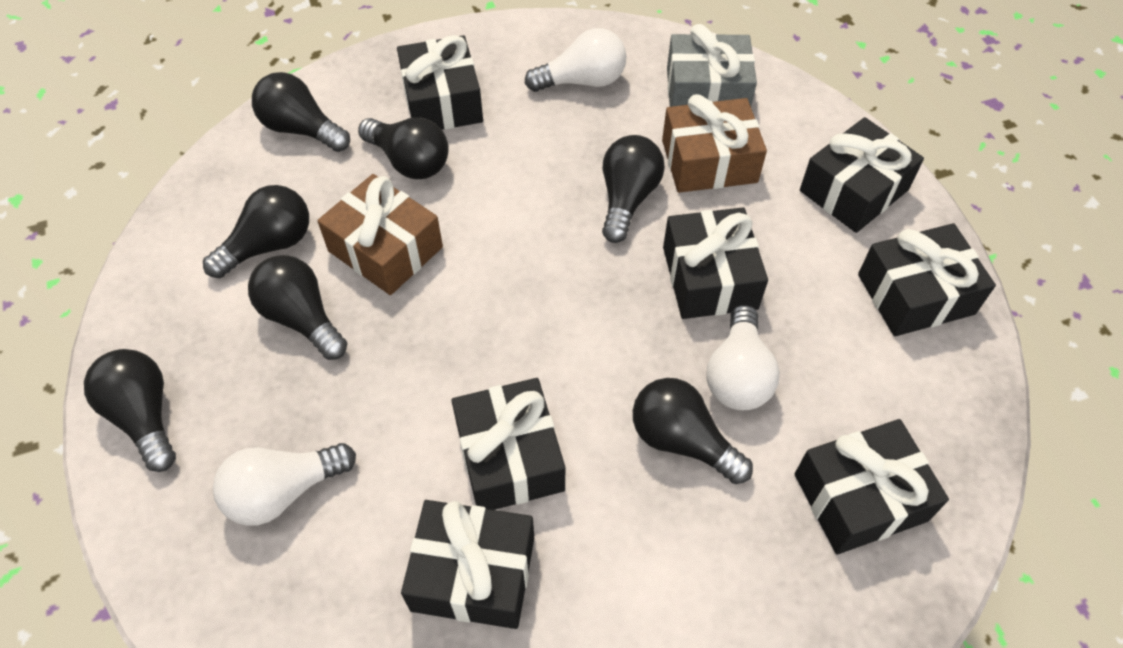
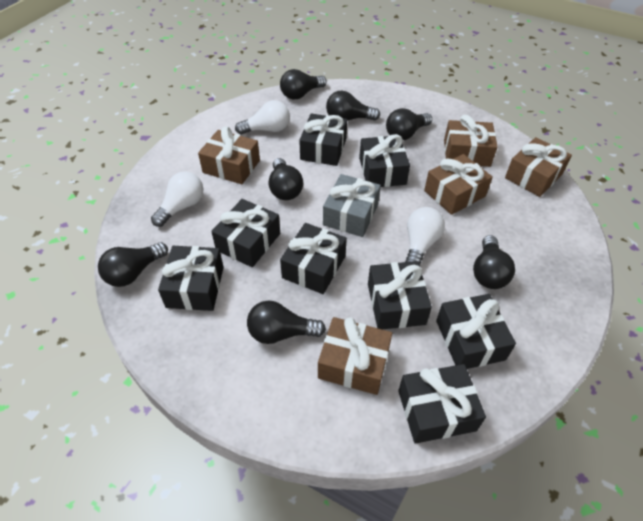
black gift: [397,35,483,130] [401,500,534,629] [452,378,565,510] [663,207,768,319] [795,419,949,554] [800,117,924,233] [858,223,996,336] = 7 -> [158,246,224,311] [211,199,280,267] [280,223,347,294] [299,113,347,166] [359,134,410,187] [368,261,432,330] [398,364,486,444] [436,294,516,369] = 8
brown gift: [317,174,443,295] [662,94,767,193] = 2 -> [198,126,260,184] [318,317,392,395] [424,154,493,215] [444,115,498,167] [505,137,572,197] = 5

